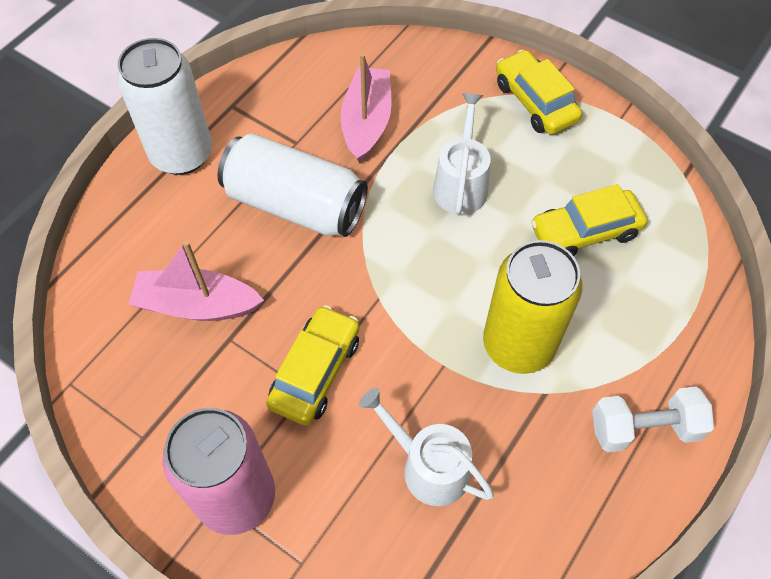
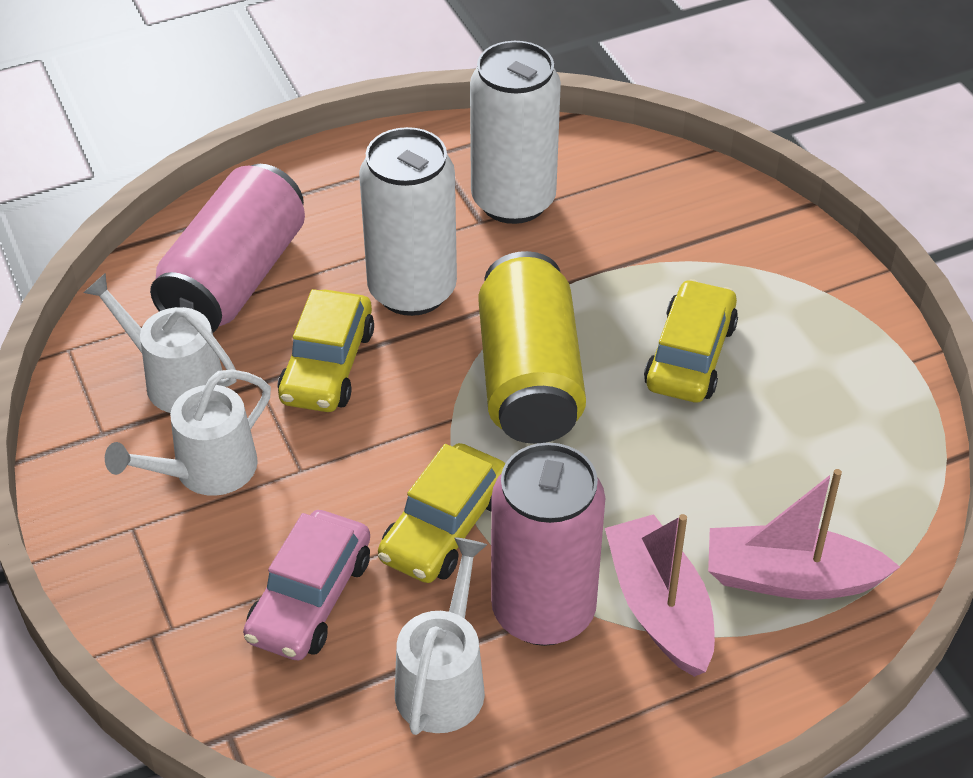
pink can: [162,408,275,535] = 1 -> [150,164,305,333] [491,442,605,646] = 2
pink car: none = 0 -> [243,510,370,660] = 1
white dumbbell: [592,387,714,452] = 1 -> none = 0
white watering can: [359,388,494,506] [433,93,491,215] = 2 -> [83,273,237,413] [105,369,271,496] [395,537,487,735] = 3

